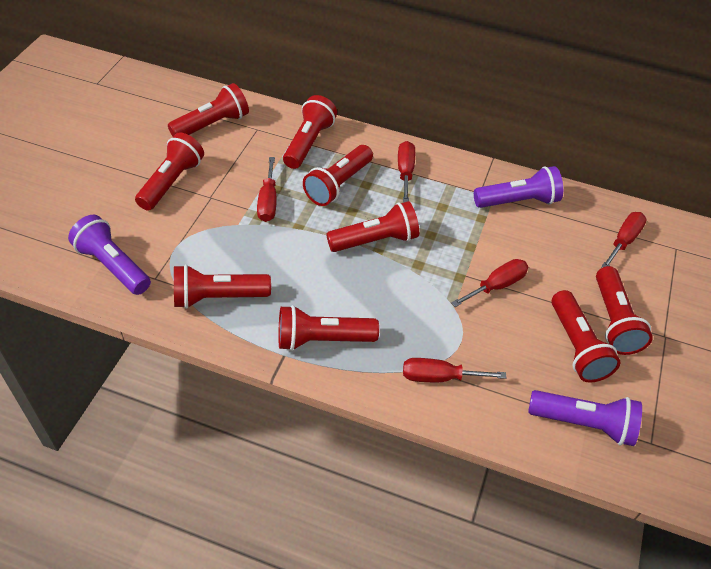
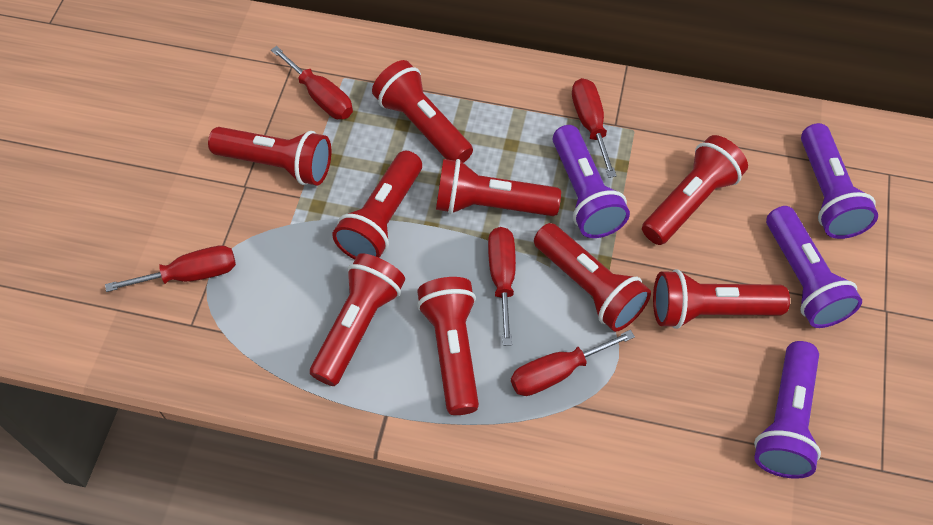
purple flashlight: [68,215,151,295] [474,166,563,208] [528,390,642,446] = 3 -> [553,125,630,238] [754,341,821,479] [766,206,862,328] [801,123,878,239] = 4

